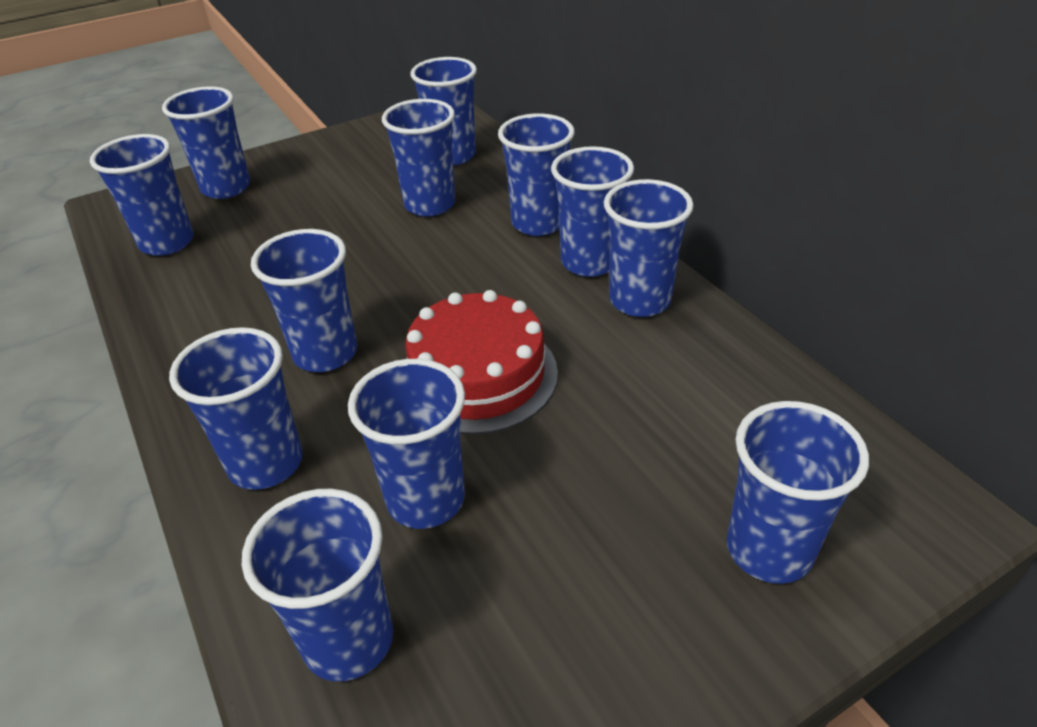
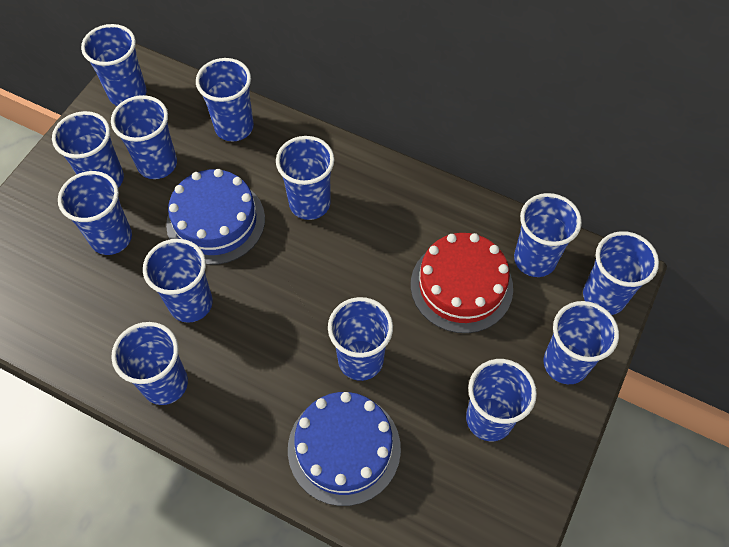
blue cake: none = 0 -> [166,169,265,265] [288,392,401,506] = 2
blue cup: [90,134,194,256] [162,86,250,199] [169,327,303,490] [242,489,393,681] [251,229,357,372] [348,359,465,529] [382,99,456,217] [410,57,477,166] [498,113,575,236] [551,146,634,277] [604,179,694,317] [727,401,869,584] = 12 -> [52,111,124,188] [58,171,132,255] [81,24,147,106] [111,95,177,179] [111,322,188,405] [143,239,213,323] [196,58,254,141] [276,136,334,220] [328,297,393,381] [466,359,537,441] [514,193,582,277] [543,301,619,384] [583,231,659,315] = 13

